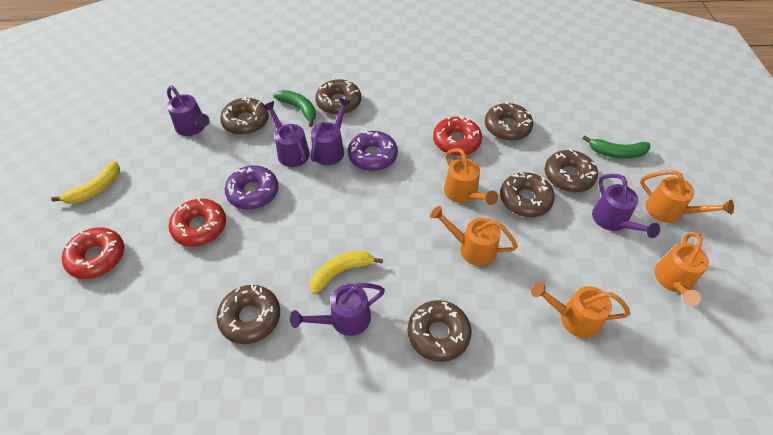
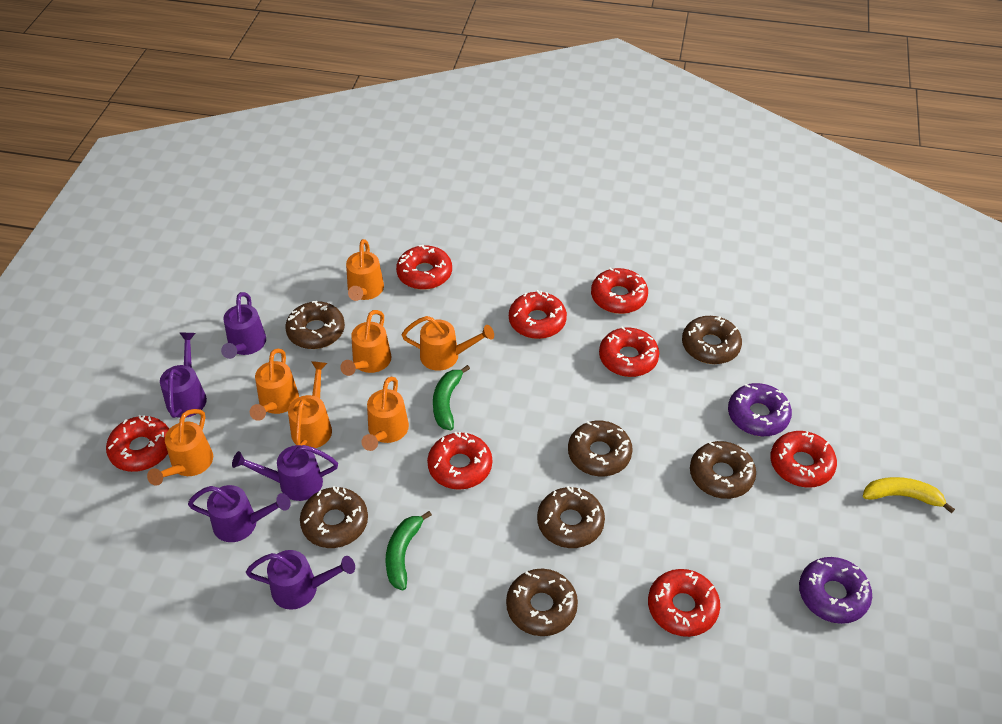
orange watering can: [430,206,518,266] [444,148,498,205] [531,282,630,338] [640,170,734,223] [654,232,709,306] = 5 -> [147,409,213,486] [250,349,299,421] [288,361,332,448] [340,310,391,376] [346,239,384,301] [361,377,409,451] [402,316,494,371] = 7
red donut: [62,227,124,279] [169,197,226,247] [433,115,482,156] = 3 -> [106,415,169,472] [396,245,452,290] [427,432,492,490] [509,290,567,339] [591,268,648,314] [599,326,659,377] [648,569,720,637] [770,431,837,488] = 8
yellow banana: [51,161,120,204] [310,251,383,294] = 2 -> [863,477,955,513] = 1

